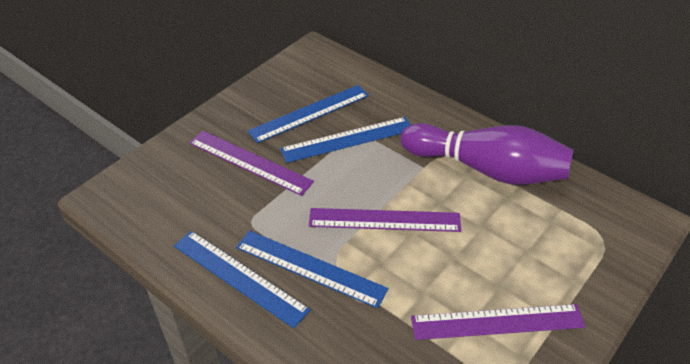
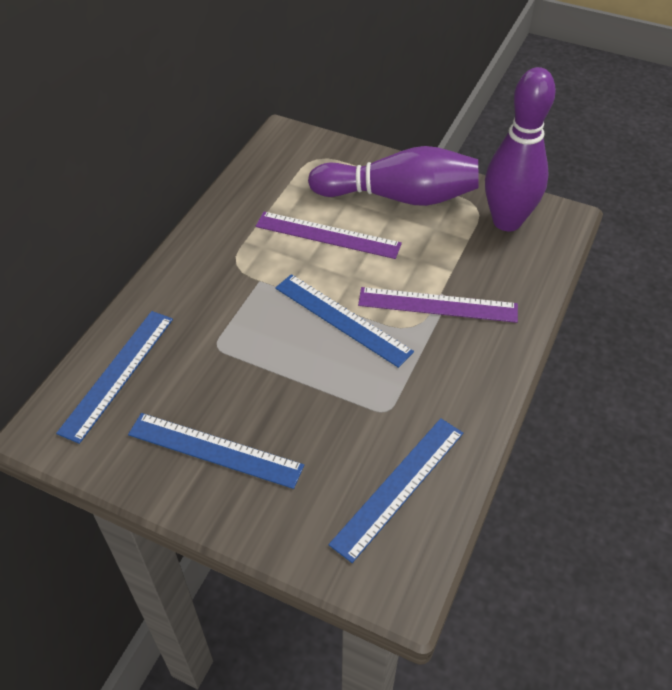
purple bowling pin: [401,123,573,185] = 1 -> [308,146,478,206] [485,67,556,231] = 2
purple ruler: [189,131,314,196] [309,208,461,232] [411,304,585,340] = 3 -> [256,212,402,259] [358,287,518,323] = 2

